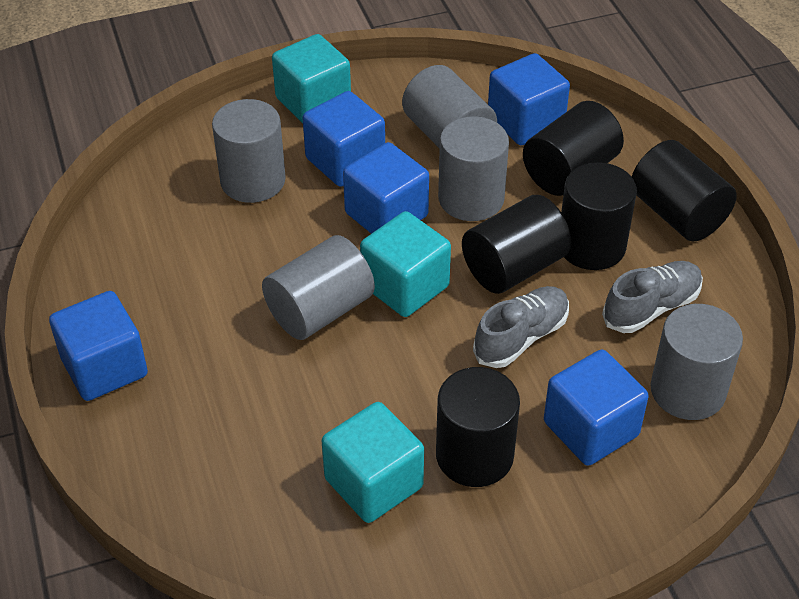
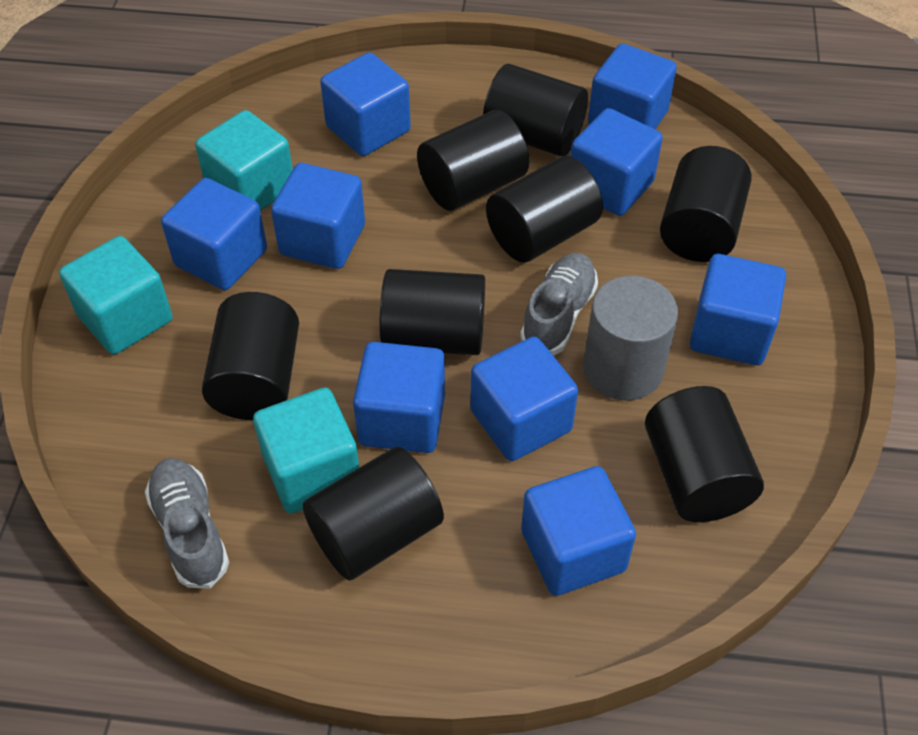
black cylinder: [436,367,520,487] [462,195,571,294] [523,101,624,196] [561,162,637,270] [632,140,737,241] = 5 -> [202,292,299,420] [303,447,444,581] [379,269,485,355] [417,110,529,211] [483,64,588,157] [486,156,603,263] [645,386,764,522] [660,146,752,262] = 8
blue cube: [49,291,148,401] [303,91,385,187] [343,142,429,234] [488,53,570,145] [544,349,649,466] = 5 -> [161,178,267,290] [271,163,365,269] [320,52,411,156] [353,342,445,453] [470,337,578,461] [521,466,636,596] [570,108,663,216] [588,43,677,129] [690,254,786,365] = 9
grey cylinder: [212,99,286,203] [262,235,375,340] [402,65,497,149] [438,116,509,221] [650,304,743,420] = 5 -> [583,276,678,401] = 1

